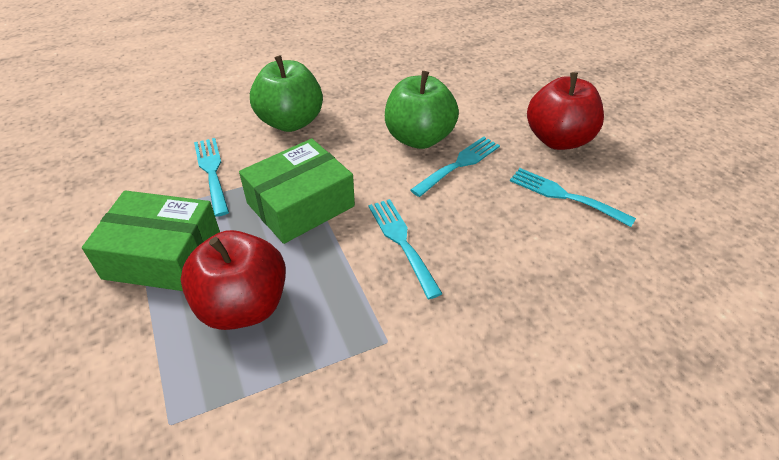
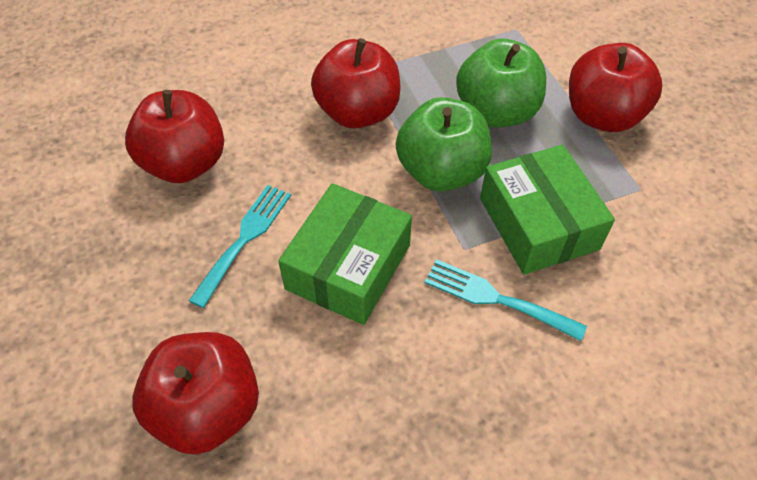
red apple: [181,230,286,330] [527,72,604,150] = 2 -> [125,90,224,183] [132,332,259,455] [311,38,401,129] [569,43,663,132] = 4
turquoise fork: [194,138,229,217] [368,199,443,299] [410,136,500,197] [510,168,636,227] = 4 -> [189,185,291,308] [425,259,587,341] = 2

